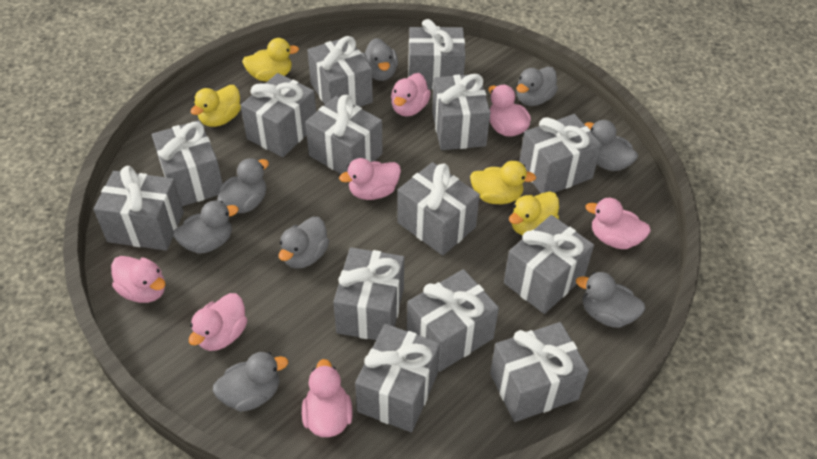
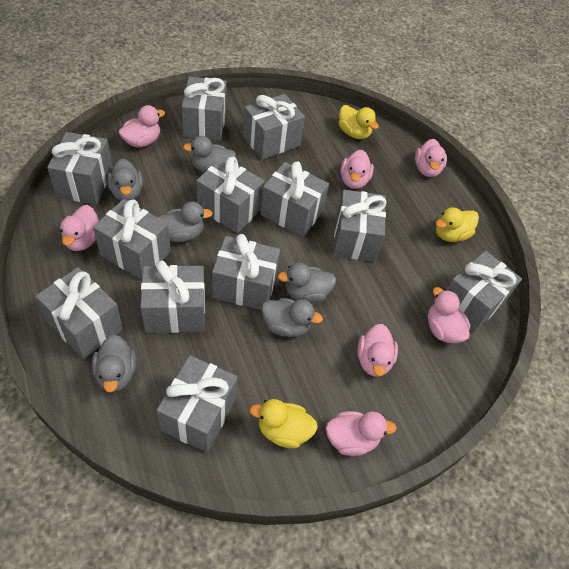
grey duck: [173,201,239,253] [213,352,288,412] [217,158,269,213] [279,217,329,269] [362,38,398,81] [517,67,558,106] [576,272,645,328] [584,120,638,171] = 8 -> [92,334,136,392] [107,159,143,201] [158,201,213,242] [183,136,236,173] [262,298,323,337] [278,263,336,303] = 6
grey gift: [93,166,184,251] [152,120,223,206] [241,73,316,157] [305,95,382,174] [307,36,373,107] [333,247,404,340] [355,324,440,432] [397,162,480,256] [407,269,499,372] [408,19,465,90] [432,74,490,150] [490,322,589,422] [504,215,594,314] [519,114,602,193] = 14 -> [35,267,123,359] [47,132,113,205] [93,199,171,280] [140,261,205,333] [157,355,238,453] [182,76,227,141] [196,157,264,233] [212,234,280,310] [243,94,305,160] [260,161,329,237] [333,190,387,262] [446,251,522,333] = 12
yellow duck: [191,85,241,127] [242,38,299,81] [470,161,536,204] [509,191,559,235] = 4 -> [249,399,318,448] [339,105,379,139] [436,207,479,242] = 3

